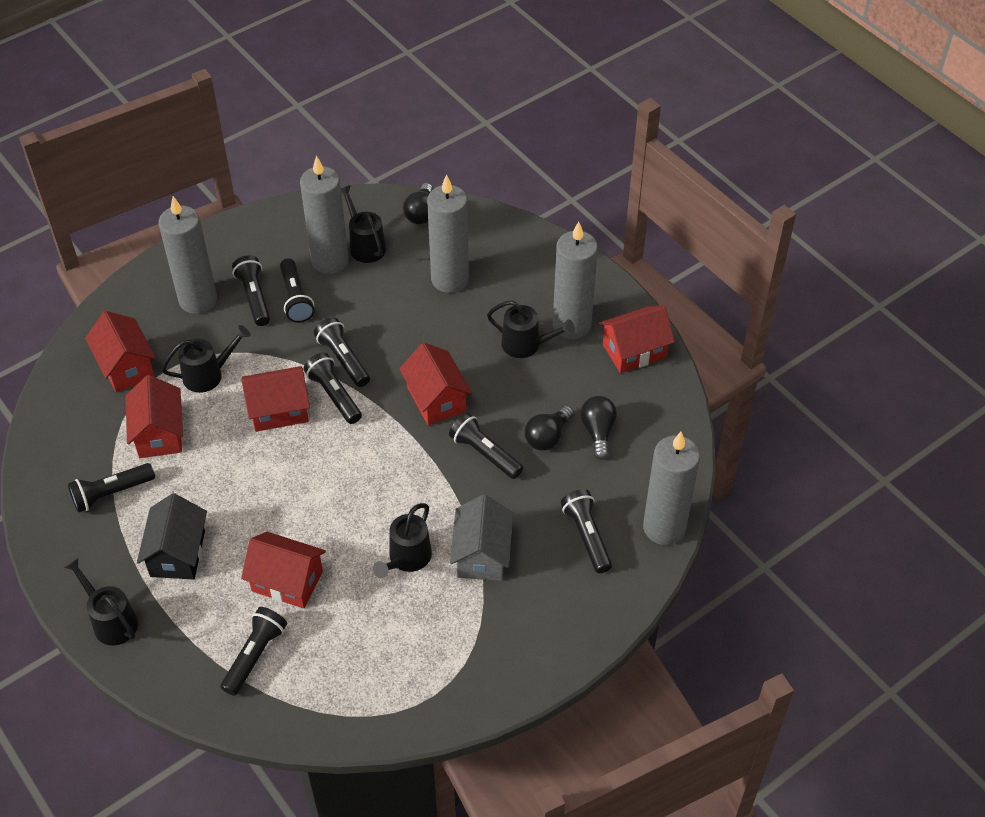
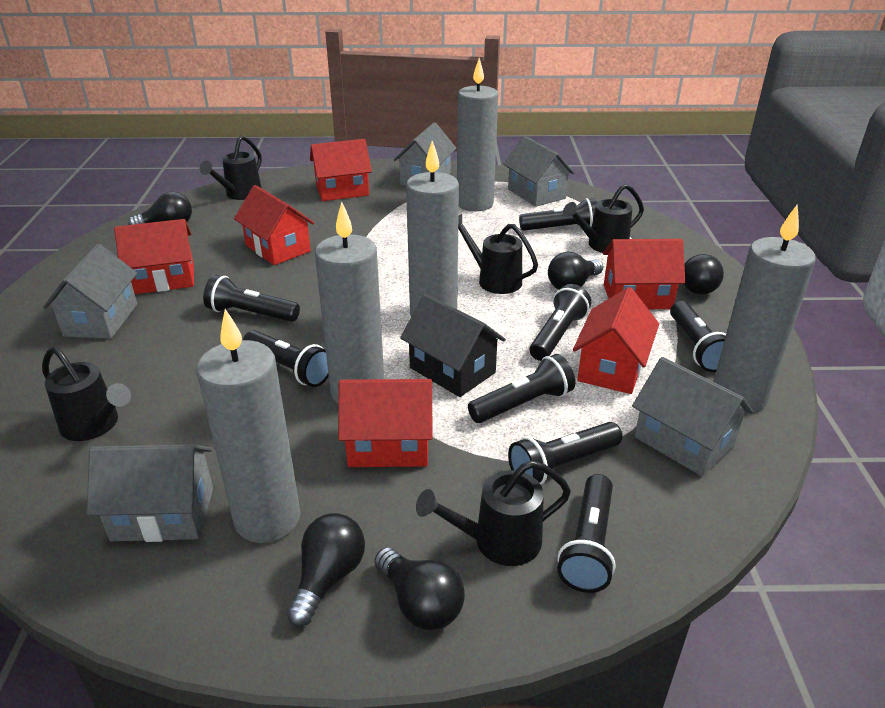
black light bulb: [403,183,433,224] [525,406,574,451] [580,396,617,460] = 3 -> [128,192,192,225] [287,513,365,627] [374,547,465,630] [548,252,603,290] [684,254,724,295] = 5
grey house: [450,494,513,581] = 1 -> [43,244,137,339] [87,444,213,542] [394,122,456,186] [503,136,575,207] [632,357,753,476] = 5

